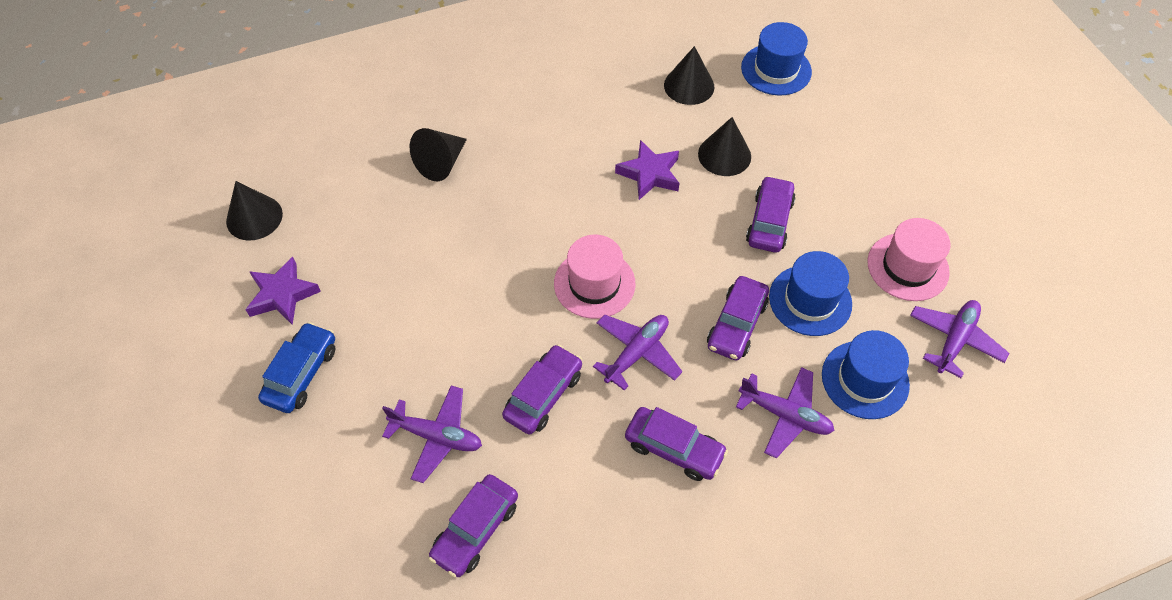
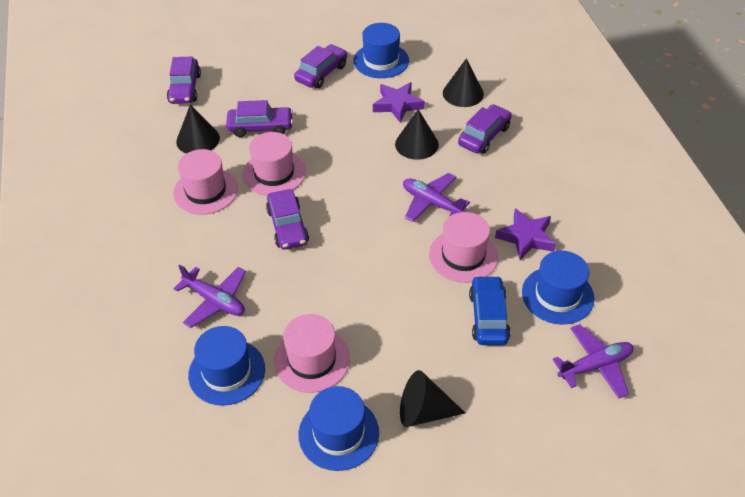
blue hat: [741,22,812,96] [769,251,852,336] [822,330,910,419] = 3 -> [188,326,265,406] [298,386,379,471] [354,23,409,78] [522,251,595,325] = 4
pink hat: [554,235,635,319] [867,218,951,301] = 2 -> [173,149,238,215] [243,132,306,196] [274,314,350,393] [429,212,498,283] = 4
purple plane: [382,386,482,483] [593,314,682,390] [736,367,835,458] [910,300,1009,378] = 4 -> [173,265,246,328] [403,173,470,222] [553,324,634,399] = 3

